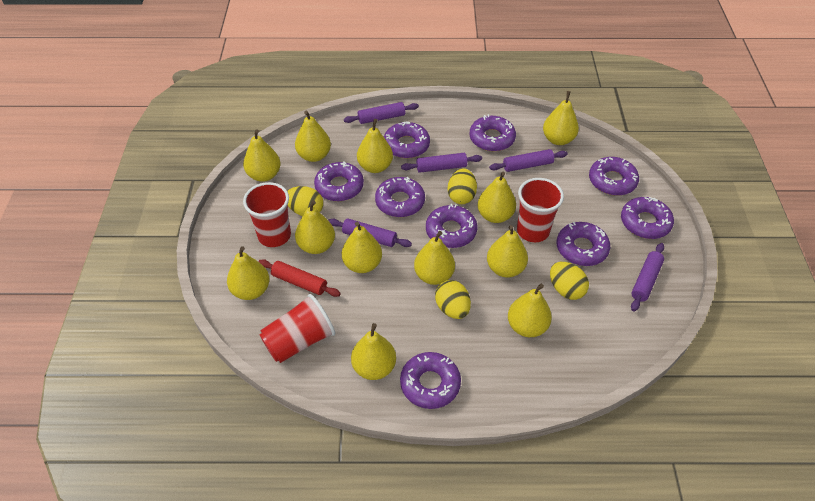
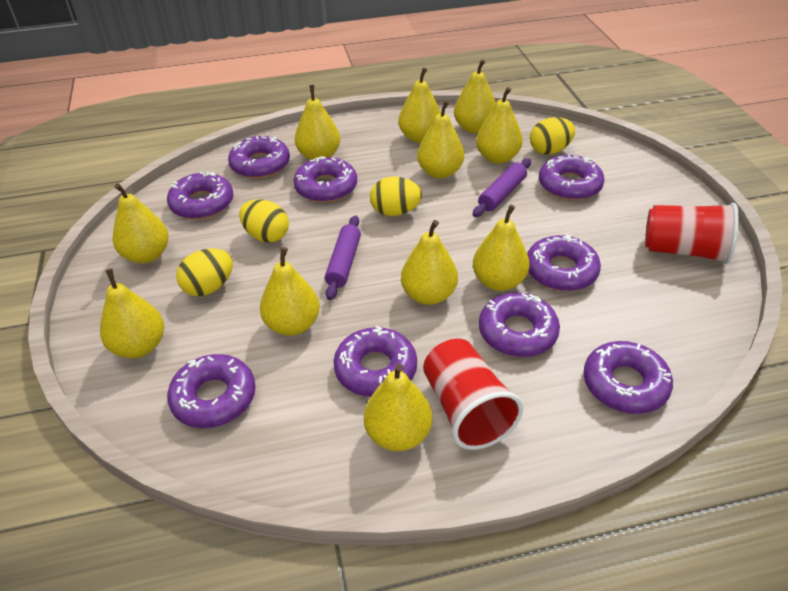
purple rolling pin: [328,218,412,247] [344,102,419,124] [401,153,482,173] [489,149,568,172] [631,243,664,312] = 5 -> [325,215,361,300] [473,158,531,217] = 2
red cup: [243,182,291,247] [260,294,335,363] [517,178,564,242] = 3 -> [423,339,523,450] [645,203,739,264] = 2
red rolling pin: [258,259,341,297] = 1 -> none = 0
yellow pear: [227,246,269,300] [243,129,281,182] [295,110,331,162] [295,200,335,254] [342,222,382,273] [351,323,396,380] [357,119,393,173] [414,231,455,285] [478,172,516,223] [487,225,528,278] [508,284,552,337] [543,91,579,145] = 12 -> [100,268,164,358] [113,183,169,263] [260,247,320,336] [295,85,340,160] [364,364,432,451] [399,67,441,143] [401,220,458,305] [417,100,464,179] [454,59,496,133] [473,205,530,291] [476,87,523,164] = 11

